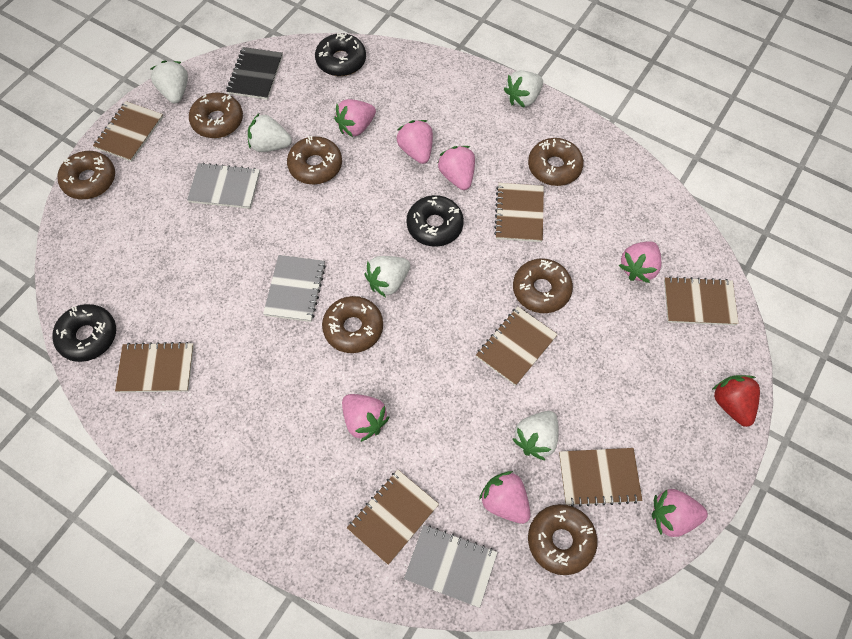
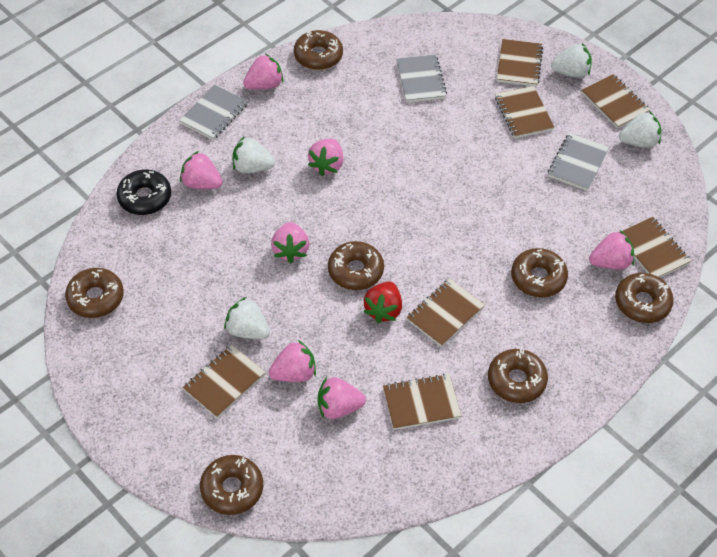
black donut: [52,304,116,362] [315,33,366,76] [406,195,464,247] = 3 -> [117,170,171,215] = 1
black notebook: [226,47,283,100] = 1 -> none = 0
white strawberry: [151,60,188,103] [248,114,292,152] [365,256,410,297] [504,70,543,108] [513,411,559,460] = 5 -> [224,297,270,339] [233,136,275,173] [551,43,592,78] [619,111,661,148] = 4

